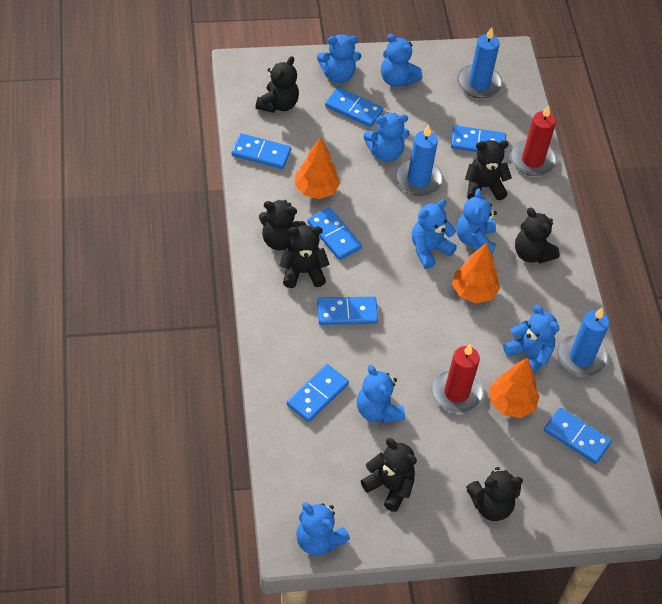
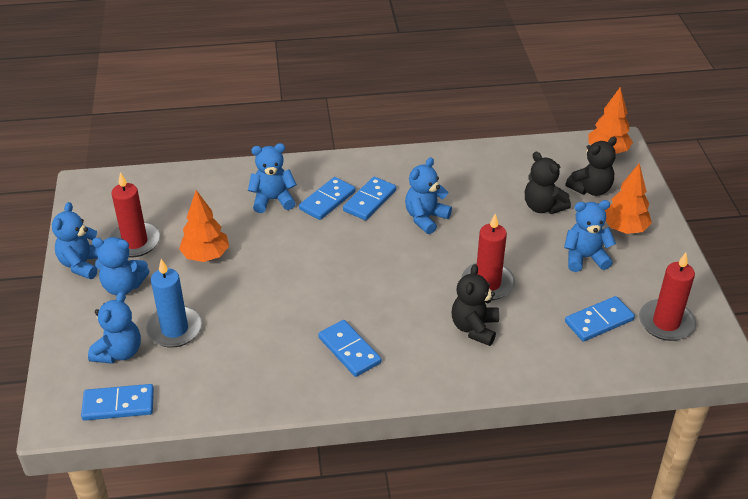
black teddy bear: [256,56,299,113] [259,200,306,250] [279,225,330,288] [361,438,417,512] [465,140,512,200] [466,467,523,521] [515,207,560,263] = 7 -> [452,264,499,346] [525,152,571,214] [566,137,617,196] = 3
blue candle: [395,125,443,196] [458,27,502,98] [557,308,609,377] = 3 -> [146,259,202,348] = 1
blue domino: [232,133,291,169] [287,364,349,422] [307,208,362,260] [317,297,378,325] [325,87,383,127] [451,125,506,153] [544,408,612,464] = 7 -> [81,384,154,421] [299,177,355,220] [318,320,381,377] [343,177,396,220] [565,296,635,342] = 5
blue teddy bear: [296,502,350,555] [317,34,361,83] [357,365,405,423] [364,112,409,162] [381,34,423,87] [412,199,457,269] [456,188,497,254] [503,305,559,374] = 8 -> [52,202,98,279] [88,291,141,364] [92,237,149,295] [248,143,297,213] [405,157,452,234] [564,200,616,272] = 6
red candle: [431,344,484,413] [510,105,557,176] = 2 -> [109,172,160,257] [462,214,515,300] [639,253,696,341] = 3

